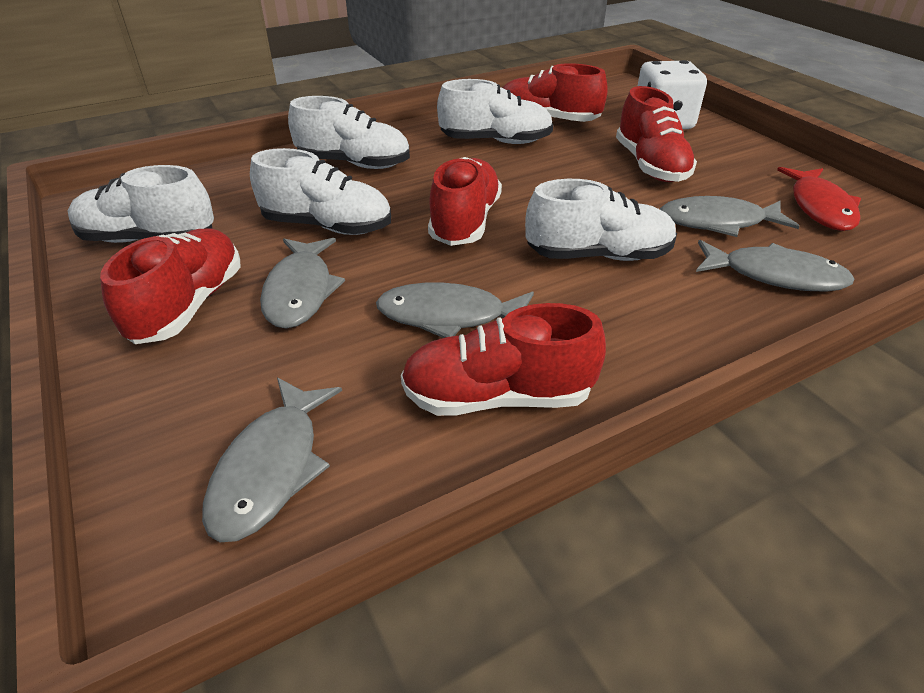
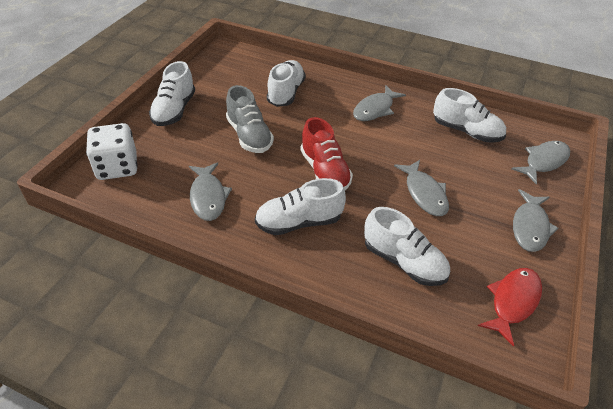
grey shoe: none = 0 -> [226,85,274,153] = 1
red shoe: [100,229,240,344] [401,303,606,416] [428,157,502,246] [503,63,608,122] [616,86,697,182] = 5 -> [301,117,353,190] = 1

